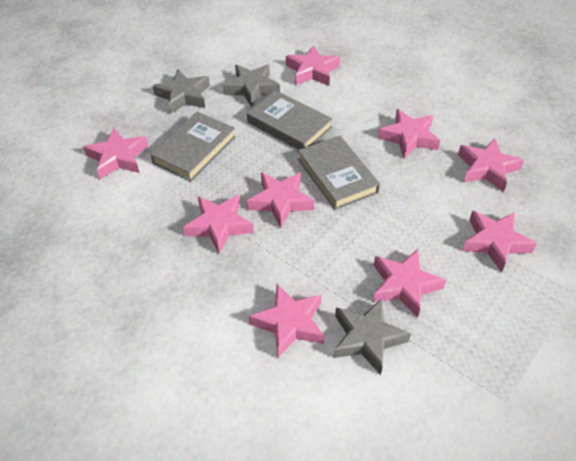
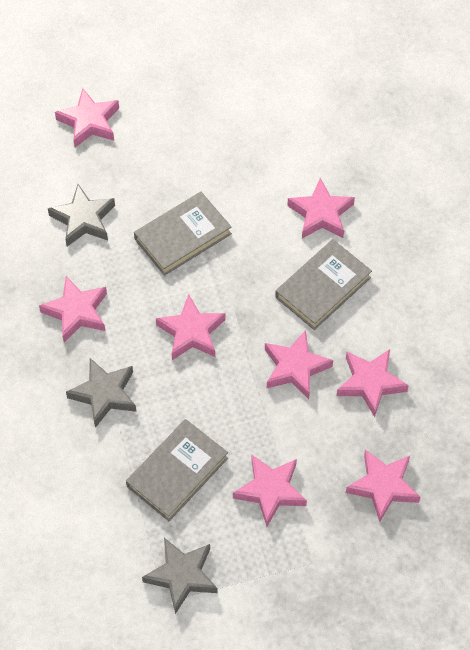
pink star: [83,128,148,179] [183,195,254,254] [247,173,315,228] [249,284,324,358] [286,45,340,86] [373,249,446,318] [378,109,440,158] [458,139,524,192] [462,211,537,273] = 9 -> [39,276,107,342] [55,88,119,147] [156,294,225,360] [233,455,307,527] [265,330,333,399] [287,178,355,239] [336,349,409,417] [346,449,421,523] = 8

